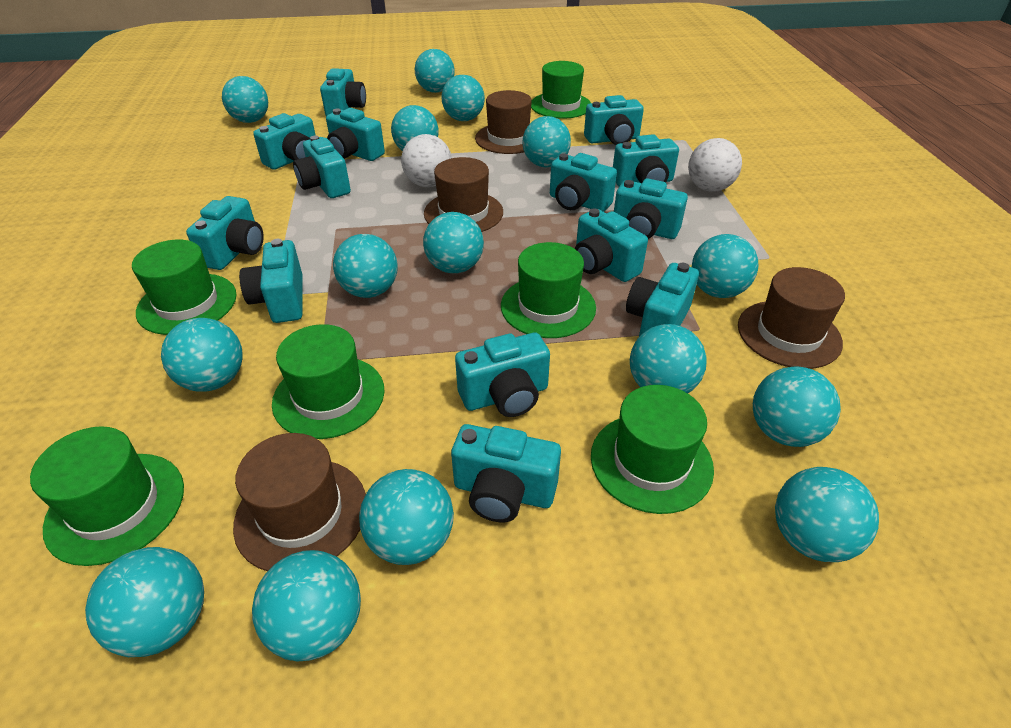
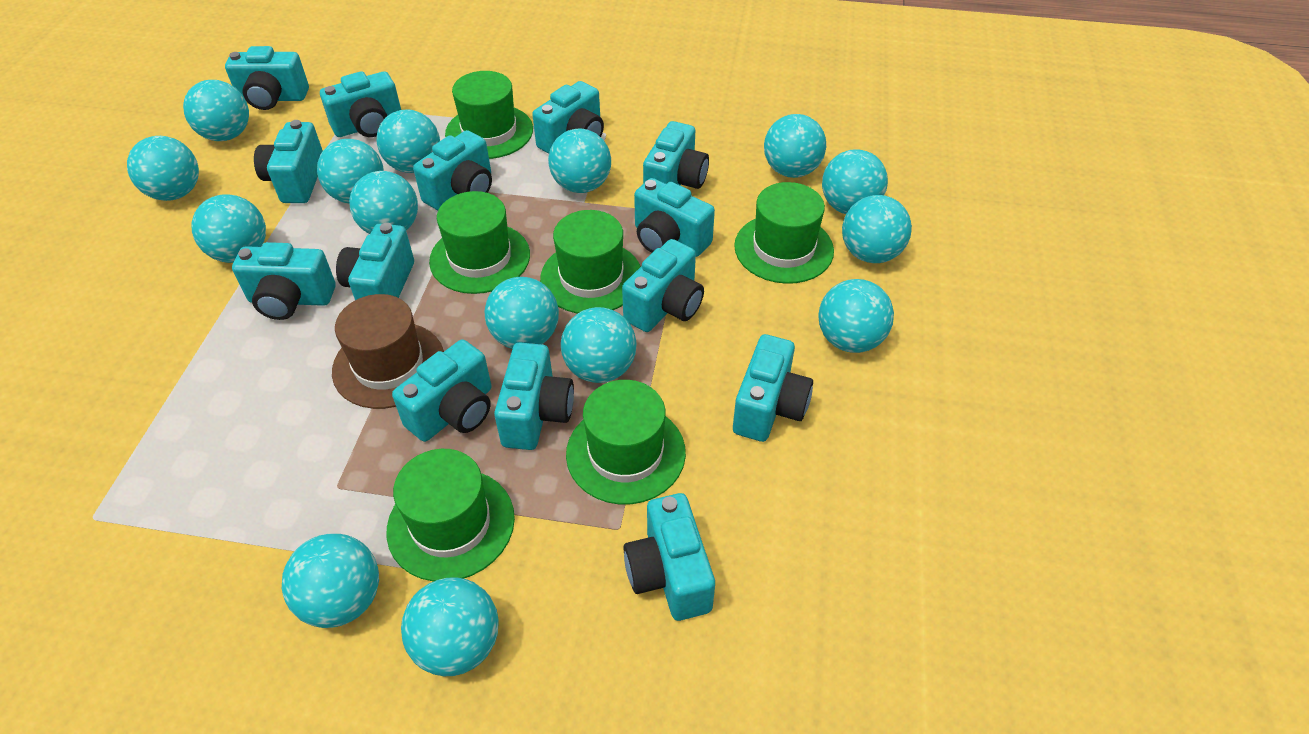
brown hat: [233,433,366,571] [424,157,503,232] [475,90,532,154] [738,267,845,369] = 4 -> [332,294,444,409] = 1
white ball: [401,134,452,187] [688,138,742,192] = 2 -> none = 0

